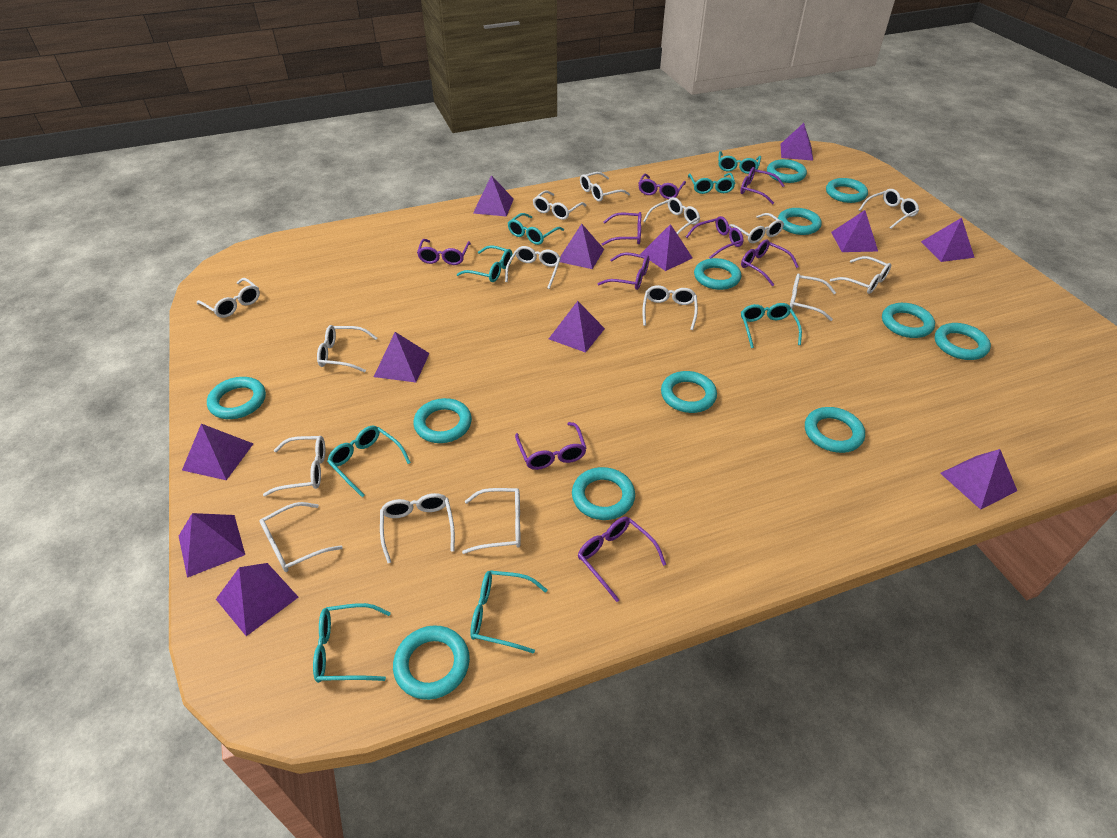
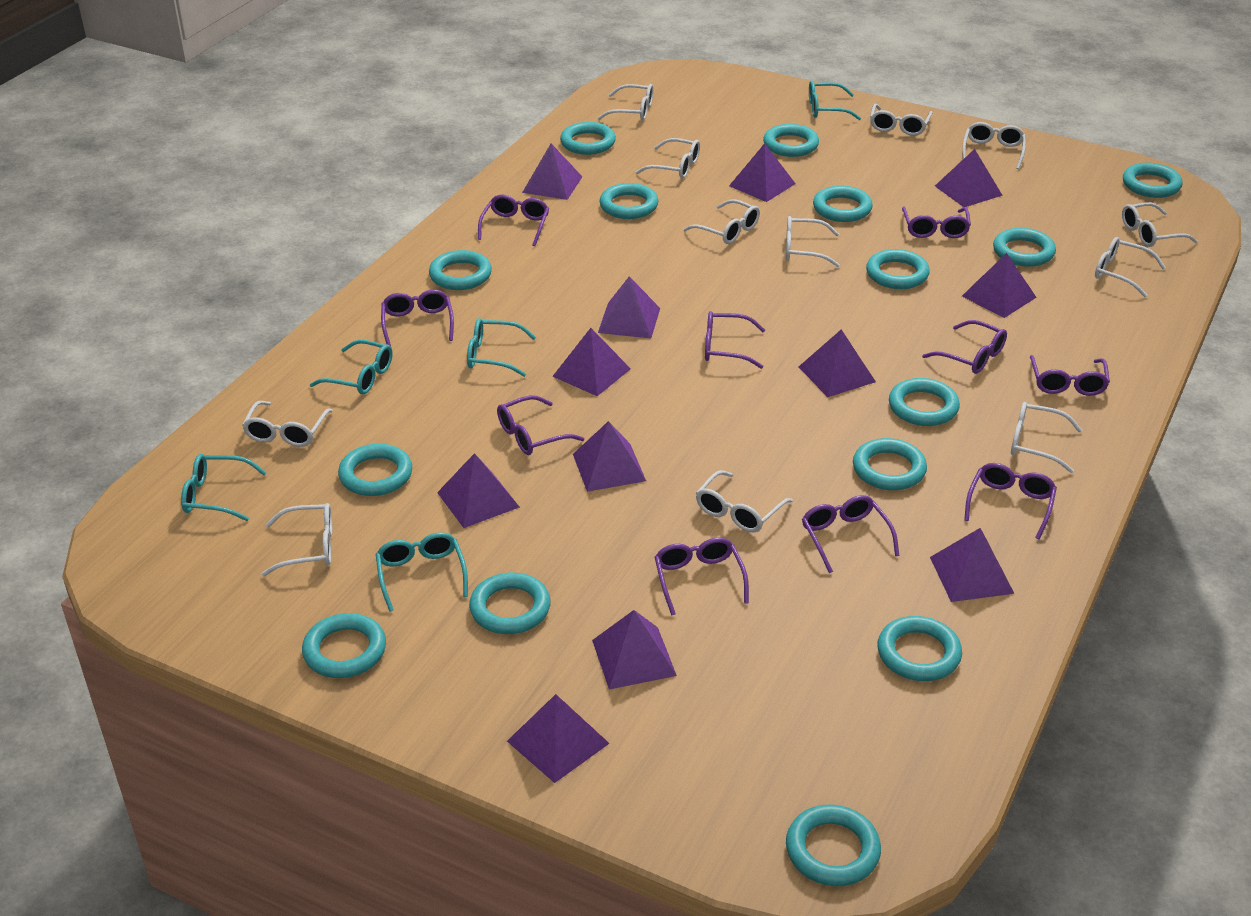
purple glasses: [417,239,471,265] [515,422,587,470] [578,517,666,602] [598,252,649,290] [602,212,641,246] [638,174,686,199] [686,216,743,259] [740,167,784,205] [741,240,799,286] = 9 -> [381,290,454,346] [478,195,549,246] [497,395,584,455] [655,537,749,615] [705,311,765,369] [802,495,899,573] [902,207,971,238] [922,320,1007,374] [964,463,1057,539] [1030,355,1110,396] = 10
turquoise glasses: [313,603,391,683] [327,426,411,497] [457,245,513,282] [470,570,547,654] [508,213,564,245] [688,173,736,194] [718,151,761,174] [741,303,802,348] = 8 -> [181,454,267,521] [310,340,393,394] [376,532,468,612] [467,318,536,377] [809,81,861,120] = 5
turquoise ring: [207,377,266,419] [393,625,470,700] [413,398,472,443] [572,467,635,520] [661,371,717,413] [694,258,741,290] [767,159,807,183] [778,208,822,235] [805,407,865,453] [826,178,868,203] [882,303,935,338] [935,323,991,360] = 12 -> [302,613,386,678] [338,444,412,496] [429,250,492,290] [469,572,551,634] [560,122,616,155] [600,183,659,219] [763,124,819,157] [786,804,881,886] [813,186,873,222] [853,438,927,490] [866,249,930,289] [878,616,962,681] [889,378,960,426] [993,228,1056,267] [1123,163,1183,198] = 15
white glasses: [197,278,260,318] [259,502,343,572] [263,436,325,496] [317,325,377,373] [380,493,455,563] [462,488,521,554] [505,246,561,289] [533,190,587,220] [580,172,630,202] [642,285,698,330] [643,197,700,235] [729,213,784,243] [790,273,836,321] [830,256,891,294] [859,189,919,229] = 15 -> [242,401,333,447] [261,503,332,576] [598,84,653,121] [636,138,700,178] [683,199,760,244] [696,470,793,532] [786,216,840,267] [870,104,933,136] [962,122,1026,169] [1011,402,1082,473] [1095,237,1166,297] [1122,202,1198,247] = 12

